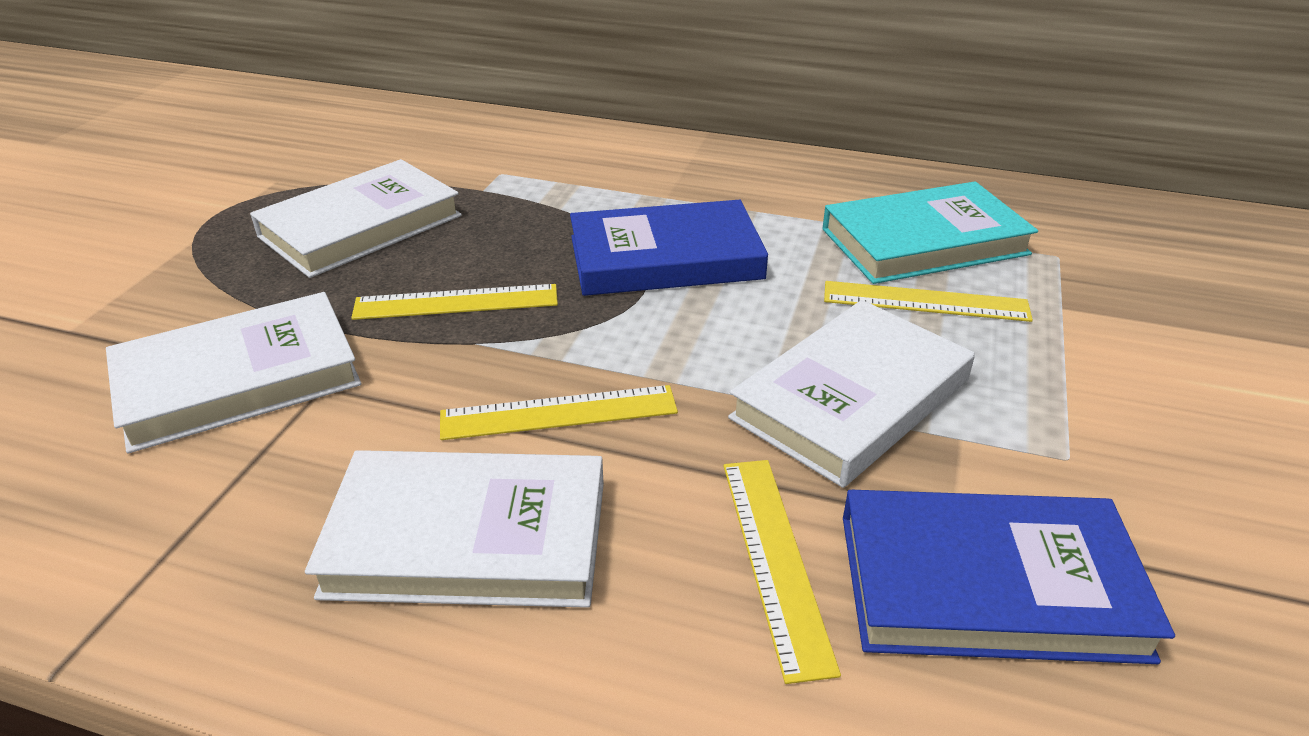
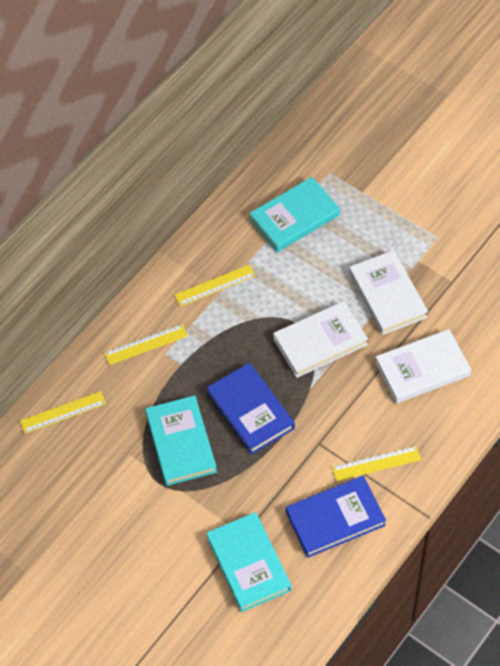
turquoise book: [822,182,1038,284] = 1 -> [145,395,217,486] [206,512,292,612] [249,177,340,252] = 3
white book: [106,292,361,453] [250,159,462,278] [305,450,604,608] [728,300,975,488] = 4 -> [273,301,368,378] [349,250,428,335] [375,329,471,404] = 3

